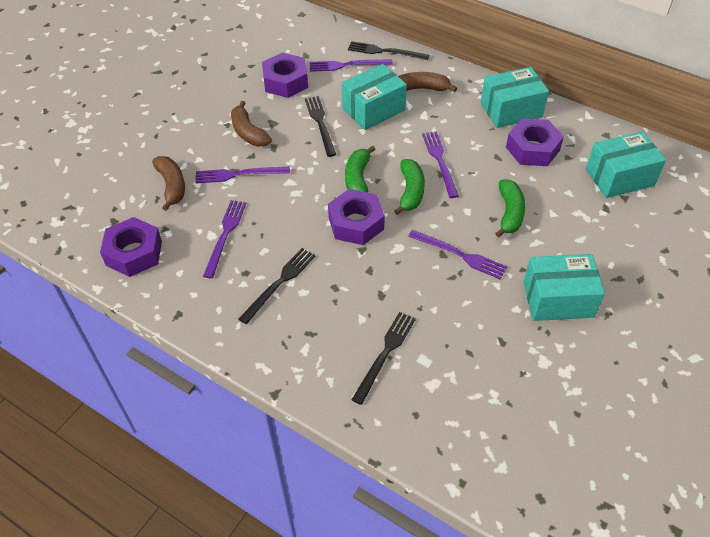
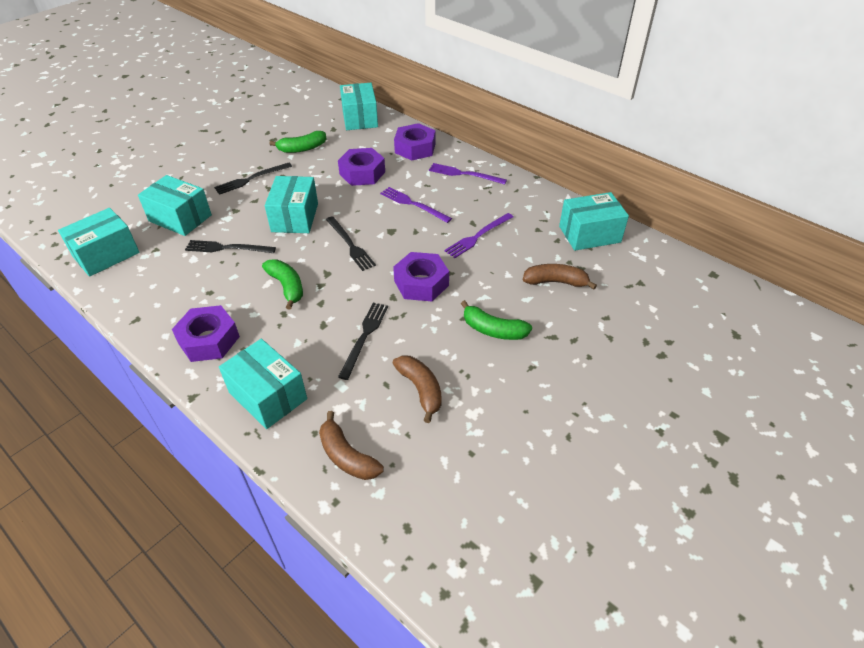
purple fork: [195,167,290,183] [203,200,247,278] [310,60,393,72] [408,230,507,279] [422,131,459,198] = 5 -> [380,187,452,223] [429,163,507,185] [444,213,513,258] = 3
turquoise box: [342,64,407,130] [481,67,549,128] [524,254,605,321] [586,131,666,198] = 4 -> [58,208,140,277] [138,175,212,236] [219,339,307,429] [265,176,318,233] [340,83,378,130] [559,192,629,251] = 6

